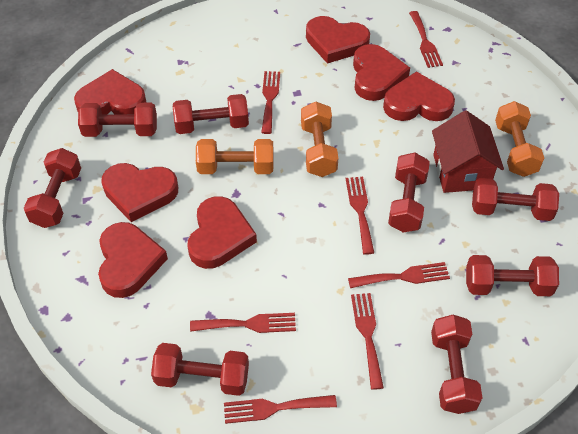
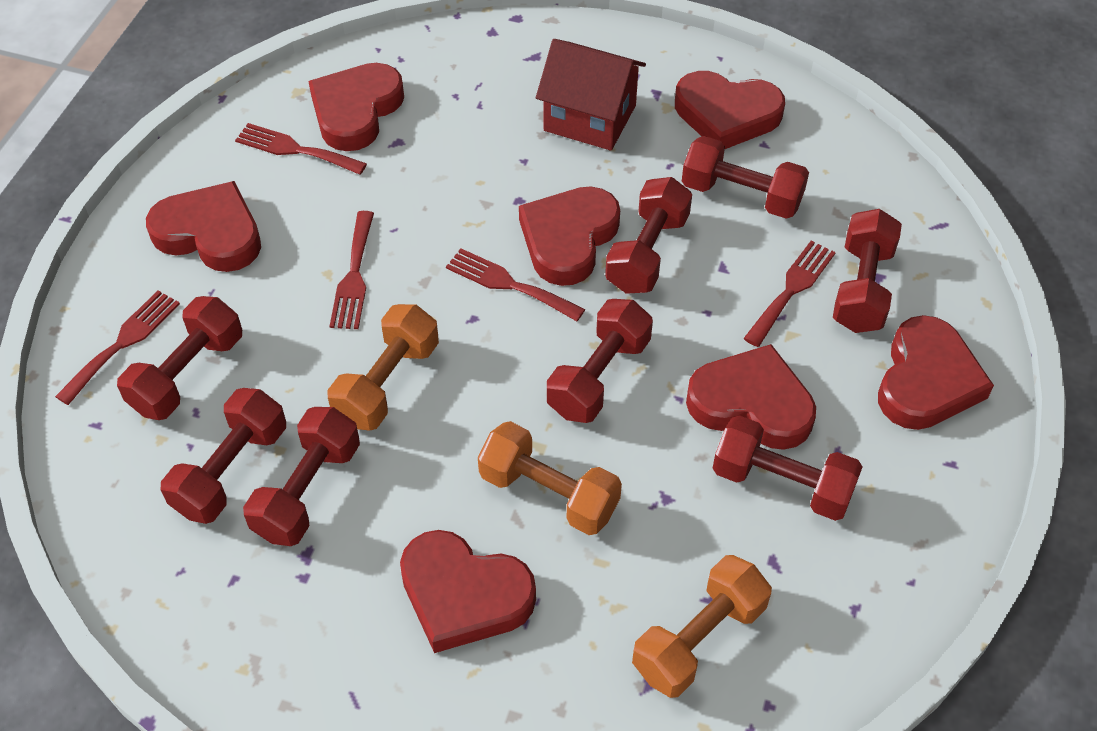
red fork: [190,313,296,333] [224,395,337,424] [261,71,280,134] [346,177,374,255] [348,262,450,288] [351,293,384,390] [409,11,443,68] = 7 -> [55,291,180,405] [235,123,367,175] [330,211,374,329] [446,248,585,321] [743,241,836,347] = 5

